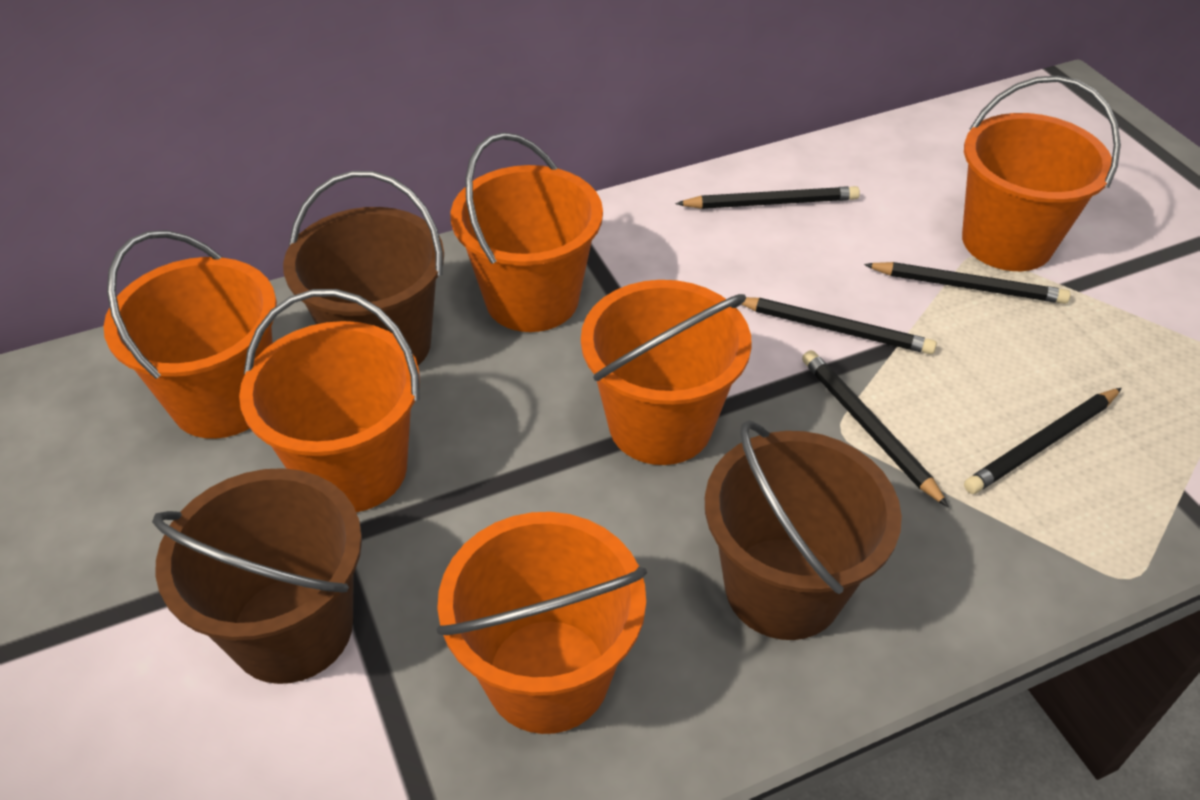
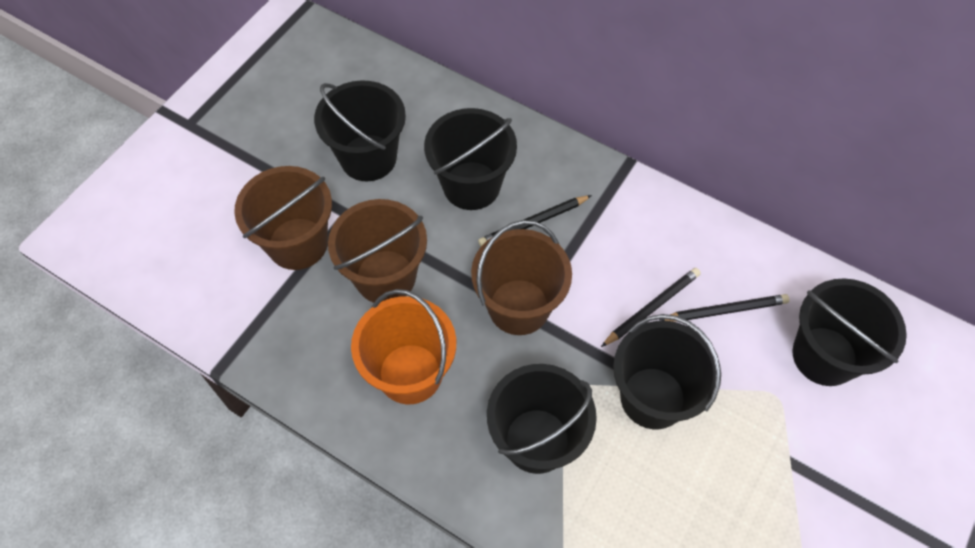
black bucket: none = 0 -> [314,80,406,182] [424,108,517,210] [487,364,597,474] [613,314,721,429] [792,278,907,386] = 5
black pencil: [676,186,860,209] [741,297,937,354] [802,350,949,507] [864,262,1071,304] [964,388,1122,494] = 5 -> [478,195,592,246] [601,268,701,347] [659,294,790,322] = 3
orange bucket: [103,230,277,439] [239,289,420,512] [436,512,647,734] [450,132,603,332] [581,280,752,465] [962,76,1121,271] = 6 -> [351,289,456,404] = 1

